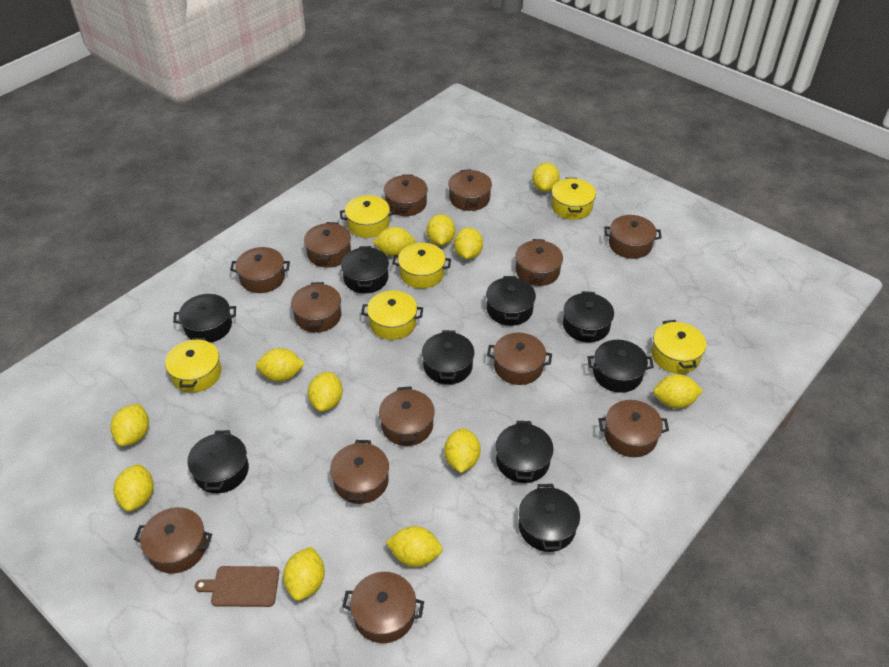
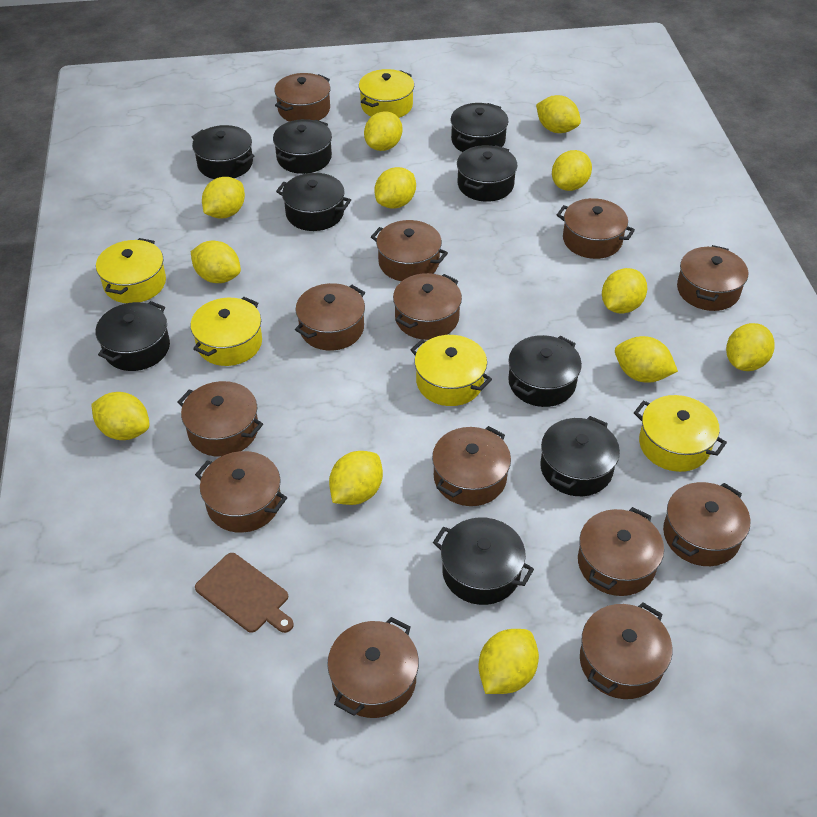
yellow pot: [165,338,222,393] [340,195,395,238] [361,290,423,340] [392,243,451,288] [551,178,596,220] [651,320,706,374] = 6 -> [96,238,166,303] [190,297,262,366] [359,69,414,118] [411,335,492,406] [634,395,727,472] = 5

